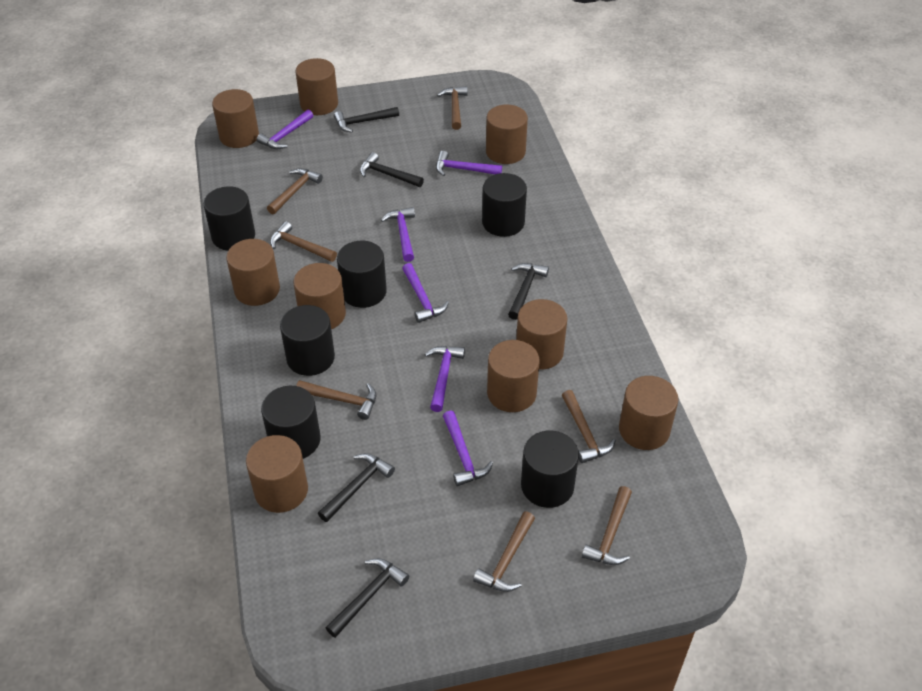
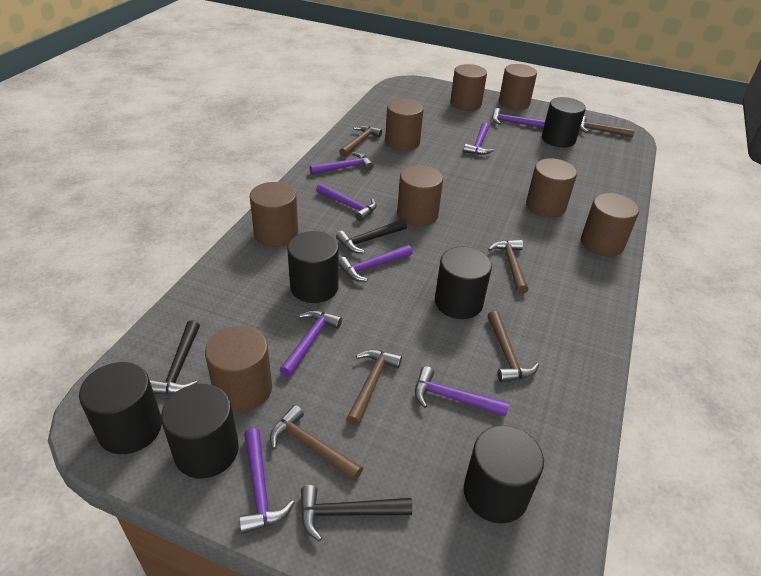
black hammer: [318,453,395,522] [326,558,409,638] [334,107,399,132] [360,152,424,187] [508,263,549,320] = 5 -> [150,320,200,395] [301,485,412,541] [336,219,407,253] = 3
brown cylinder: [212,89,259,148] [226,239,280,306] [246,435,308,513] [293,263,346,329] [296,58,338,115] [486,105,528,164] [487,340,540,412] [516,299,567,370] [619,376,678,450] = 9 -> [205,326,272,412] [250,182,298,247] [385,99,424,151] [397,165,443,226] [450,64,487,111] [499,64,537,110] [526,158,577,218] [581,193,639,257] = 8
brown hammer: [267,168,323,214] [270,221,337,262] [296,380,376,420] [437,86,468,130] [473,511,535,592] [562,390,616,463] [582,486,632,565] = 7 -> [270,405,363,481] [339,125,382,157] [346,349,402,426] [487,311,539,382] [488,240,528,294] [580,116,635,137] = 6
purple hammer: [257,109,313,149] [381,207,415,262] [402,263,449,323] [425,346,465,412] [436,151,502,176] [443,410,493,486] = 6 -> [239,428,295,534] [279,310,342,377] [309,152,374,175] [316,183,377,221] [339,245,412,282] [415,366,509,417] [463,122,494,155] [492,108,545,128] = 8

